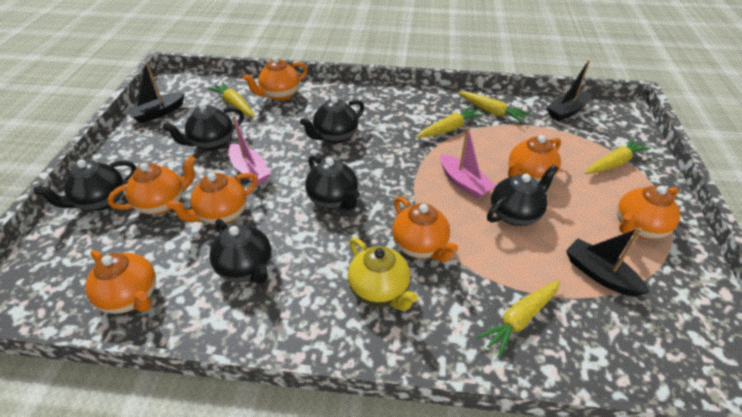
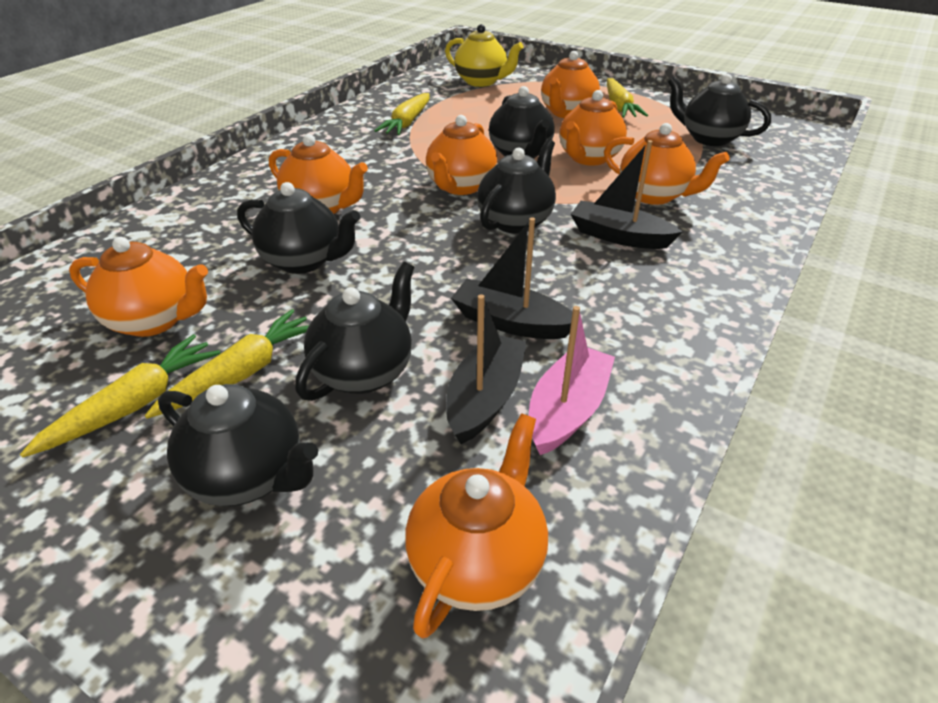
pink boat: [229,115,271,185] [440,127,496,199] = 2 -> [529,306,615,455] = 1
yellow carrot: [208,82,255,117] [416,106,484,138] [458,91,530,123] [476,280,560,358] [585,138,651,174] = 5 -> [20,334,221,458] [145,309,309,419] [374,93,429,135] [607,78,648,118] = 4

